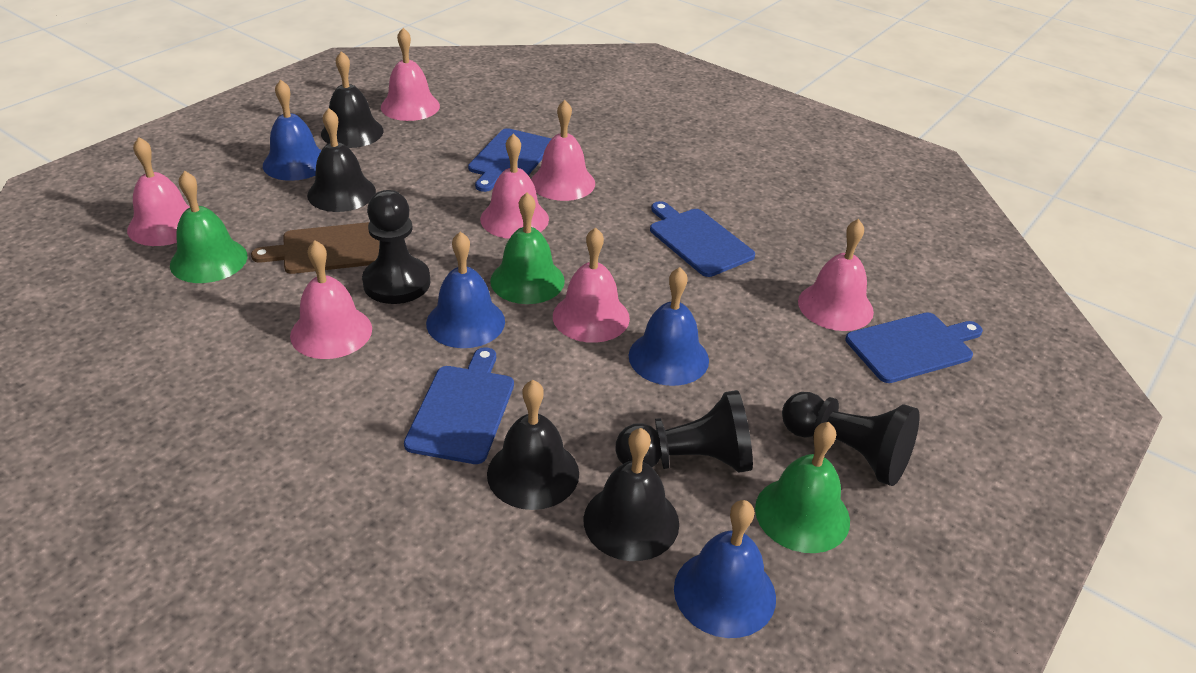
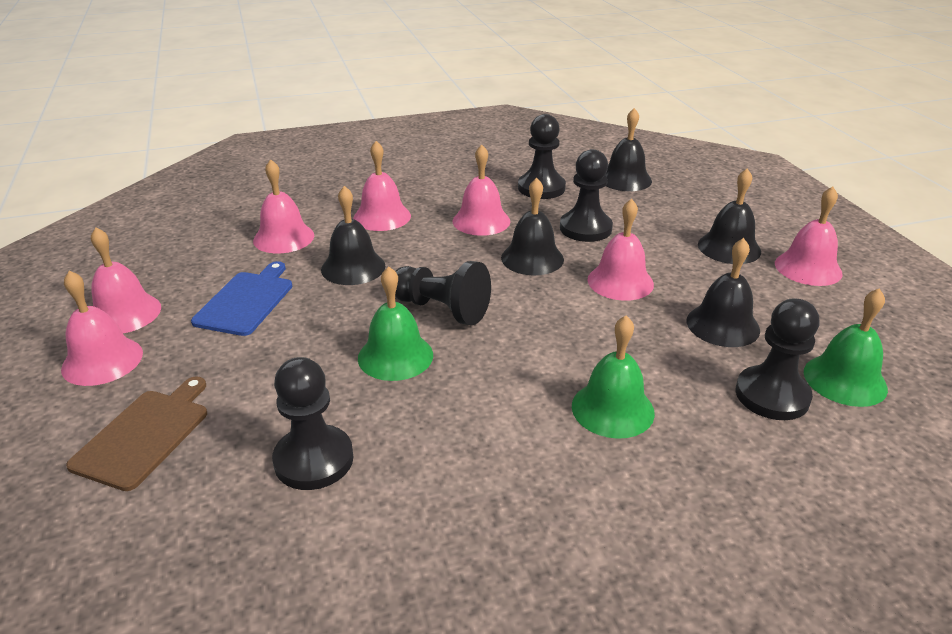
black bell: [307,108,376,212] [321,51,384,148] [487,380,579,510] [583,428,679,561] = 4 -> [321,186,385,285] [501,178,564,275] [605,108,652,191] [687,238,760,347] [698,168,761,264] = 5
black pawn: [362,190,430,304] [616,390,753,473] [782,392,920,486] = 3 -> [272,357,353,490] [395,261,491,325] [518,114,566,199] [560,149,613,242] [735,298,819,420] = 5
blue bell: [263,79,321,181] [426,232,505,348] [629,267,709,386] [674,500,776,638] = 4 -> none = 0
blue cutting board: [404,347,514,464] [468,128,551,192] [650,201,755,277] [845,312,983,383] = 4 -> [191,261,293,336] = 1

